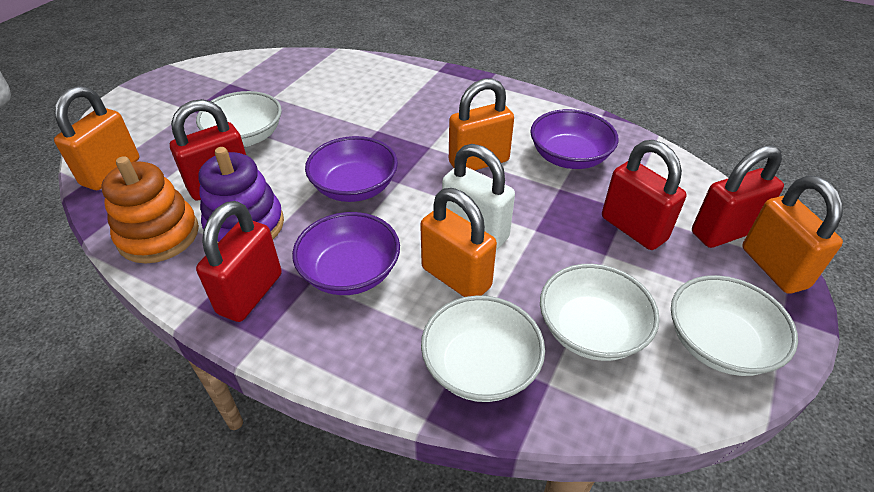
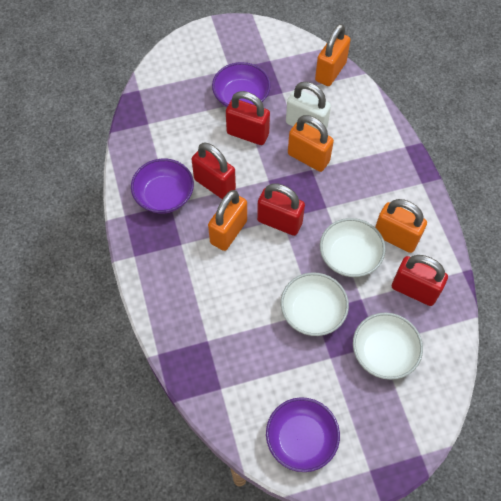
orange stacking toy: [102,156,199,263] = 1 -> none = 0
purple stacking toy: [198,147,284,242] = 1 -> none = 0
white bowl: [196,91,282,147] [421,295,545,402] [540,264,660,361] [671,275,798,376] = 4 -> [281,272,349,336] [320,218,386,277] [353,313,423,380] = 3

